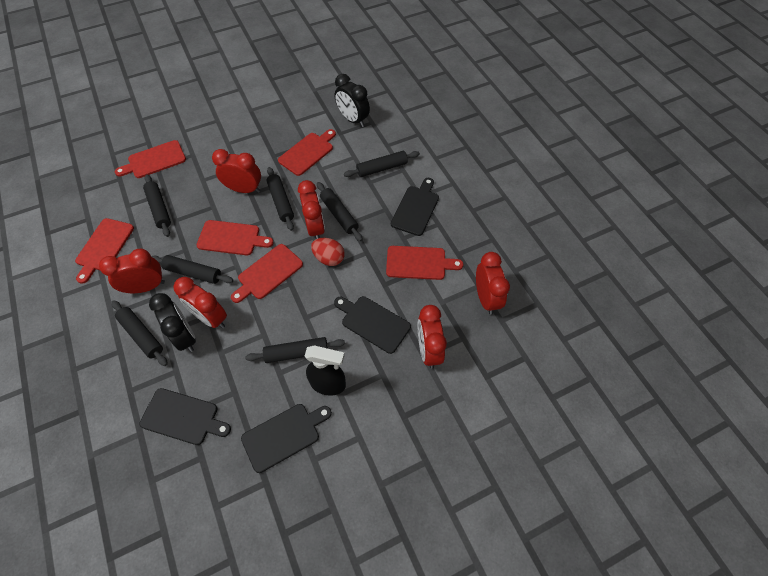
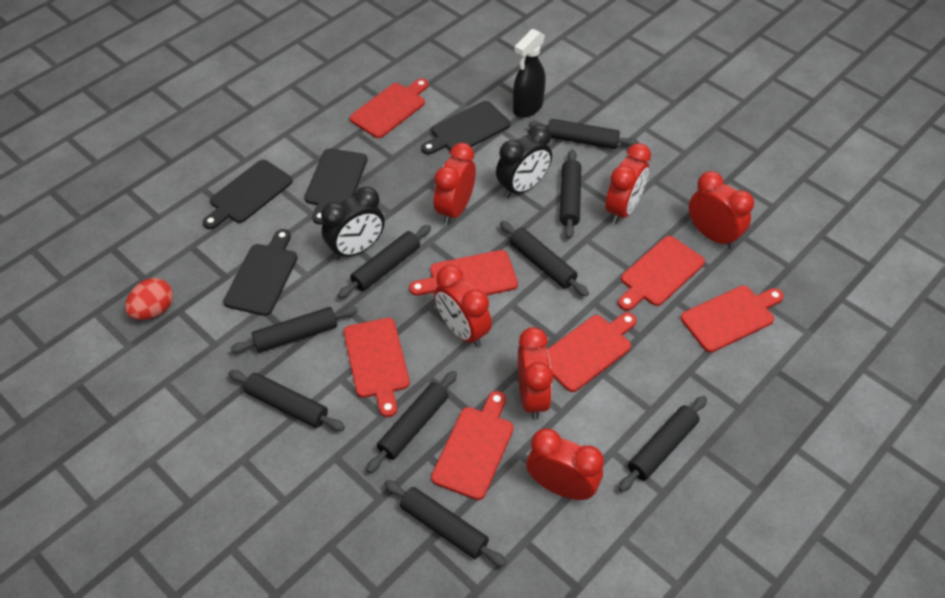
black rolling pin: [111,300,168,366] [143,175,171,237] [151,255,233,284] [245,337,345,363] [267,167,294,231] [317,182,363,241] [344,151,420,177] = 7 -> [228,370,345,431] [230,306,358,353] [338,225,431,298] [366,371,457,473] [384,480,507,567] [500,221,589,296] [528,119,639,149] [560,149,581,239] [619,396,707,492] = 9
red cutting board: [75,218,134,284] [115,140,186,178] [196,220,273,255] [231,244,303,303] [278,129,336,176] [386,246,463,280] = 6 -> [344,318,410,417] [350,78,429,138] [409,250,518,296] [431,391,514,500] [547,312,637,392] [618,236,705,311] [681,286,784,353] = 7

